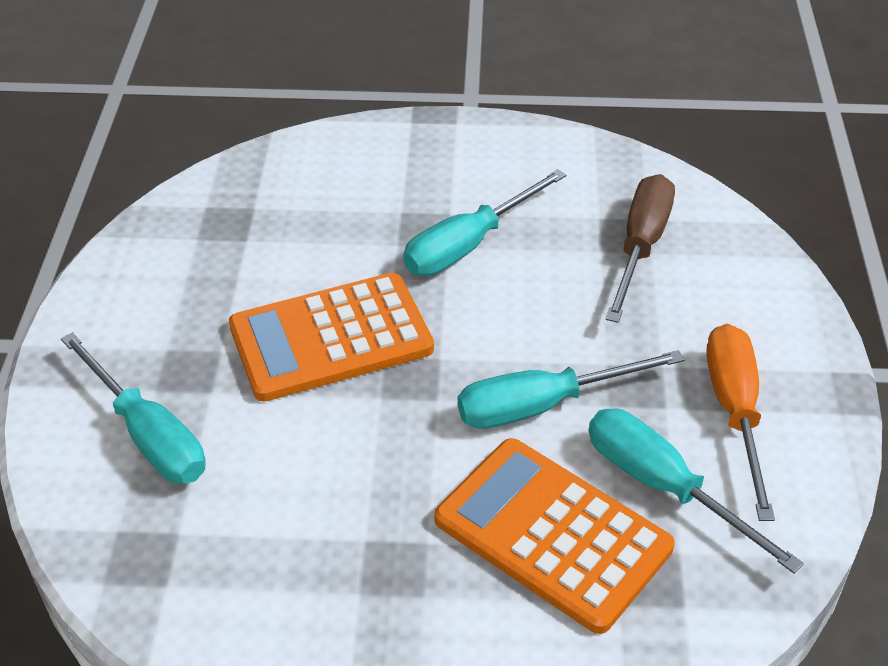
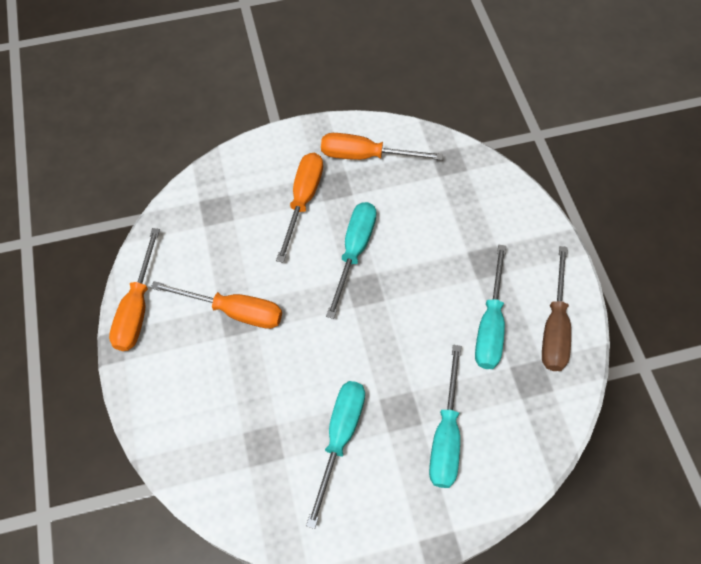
orange calculator: [229,273,434,402] [435,438,675,634] = 2 -> none = 0
orange screwdriver: [706,324,775,521] = 1 -> [109,228,160,351] [151,281,282,329] [276,153,323,263] [321,133,443,160] = 4

